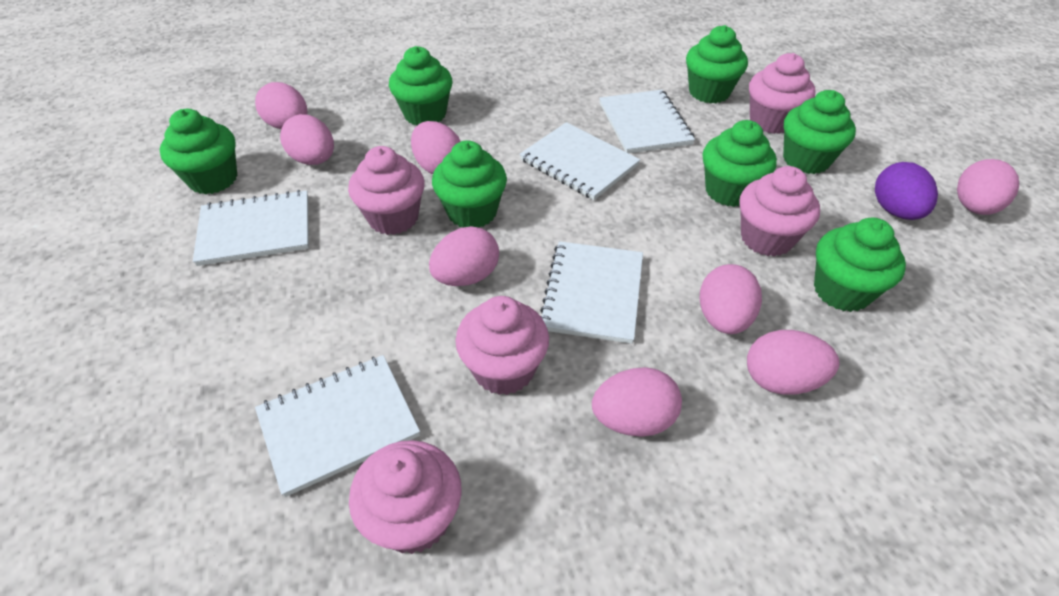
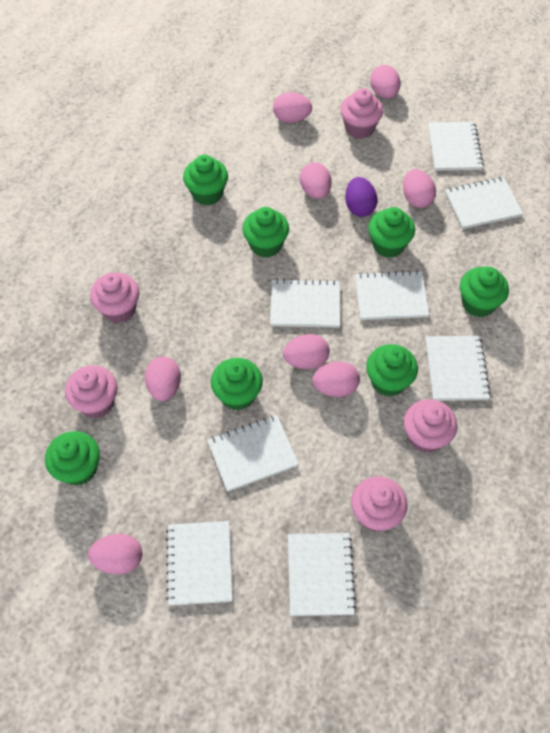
white notebook: [193,190,309,266] [255,355,420,497] [519,122,640,200] [540,241,643,344] [599,90,695,153] = 5 -> [166,521,232,606] [207,415,299,492] [270,279,340,328] [288,533,356,616] [355,270,429,320] [425,335,491,401] [428,122,484,171] [445,177,523,229] = 8

